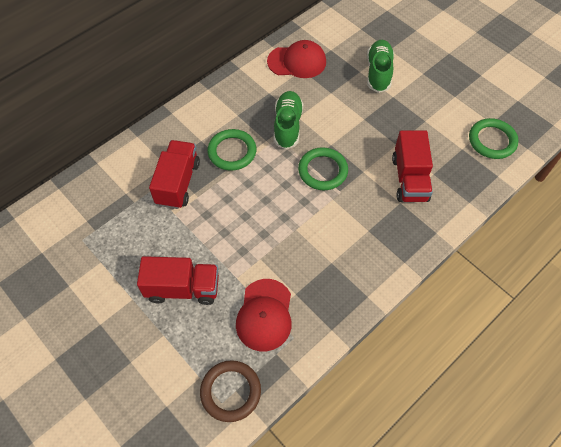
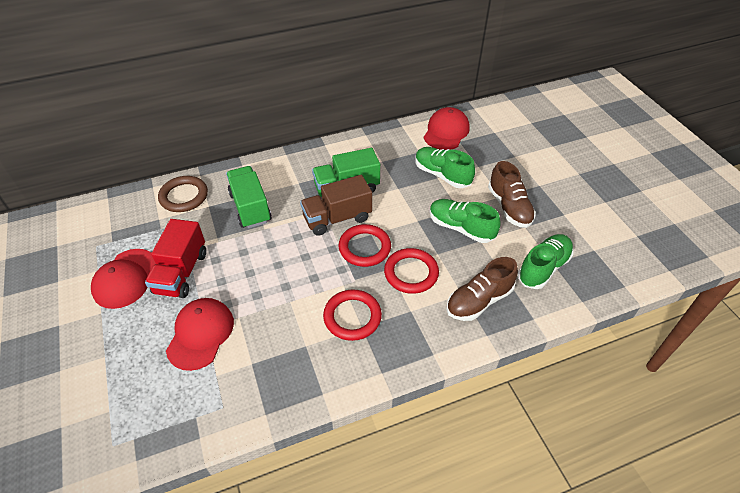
brown shoe: none = 0 -> [446,257,518,321] [488,161,536,228] = 2
brown truck: none = 0 -> [300,175,372,236] = 1
green ring: [207,129,256,171] [298,147,348,190] [469,118,519,159] = 3 -> none = 0
green shoe: [274,91,303,150] [367,40,394,93] = 2 -> [415,147,475,188] [430,199,501,243] [518,234,574,289] = 3
green truck: none = 0 -> [226,166,272,228] [312,148,380,197] = 2
red cap: [236,279,292,351] [267,40,326,78] = 2 -> [91,249,156,309] [166,298,234,371] [424,107,470,150] = 3
red ring: none = 0 -> [323,289,382,341] [339,224,391,267] [384,248,439,294] = 3
red truck: [137,256,219,305] [149,140,200,209] [392,130,433,202] = 3 -> [145,219,206,298] = 1

